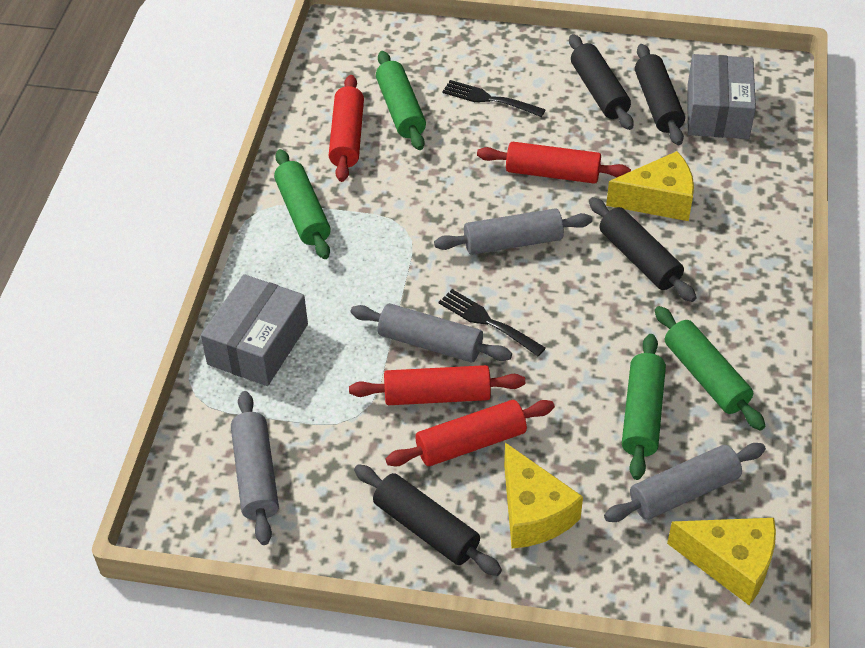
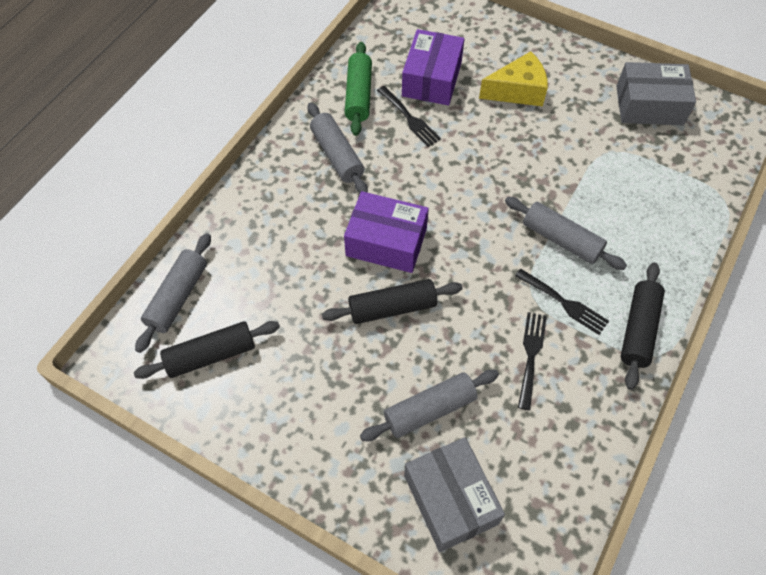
black fork: [439,289,546,356] [442,80,546,117] = 2 -> [377,86,441,147] [515,269,609,335] [518,312,547,410] = 3
black rolling pin: [354,464,502,576] [569,34,634,130] [589,197,697,302] [635,44,685,145] = 4 -> [134,321,280,379] [322,279,463,324] [620,263,665,390] = 3
green rolling pin: [274,149,331,259] [376,51,426,150] [622,334,666,480] [655,306,765,430] = 4 -> [345,42,372,136] = 1
purple box: none = 0 -> [344,191,429,273] [402,29,464,105] = 2
red rolling pin: [329,75,364,182] [349,365,525,405] [386,400,555,467] [477,142,631,184] = 4 -> none = 0
yellow cheese: [504,442,583,548] [606,151,694,221] [667,518,776,605] = 3 -> [479,51,548,106] = 1

